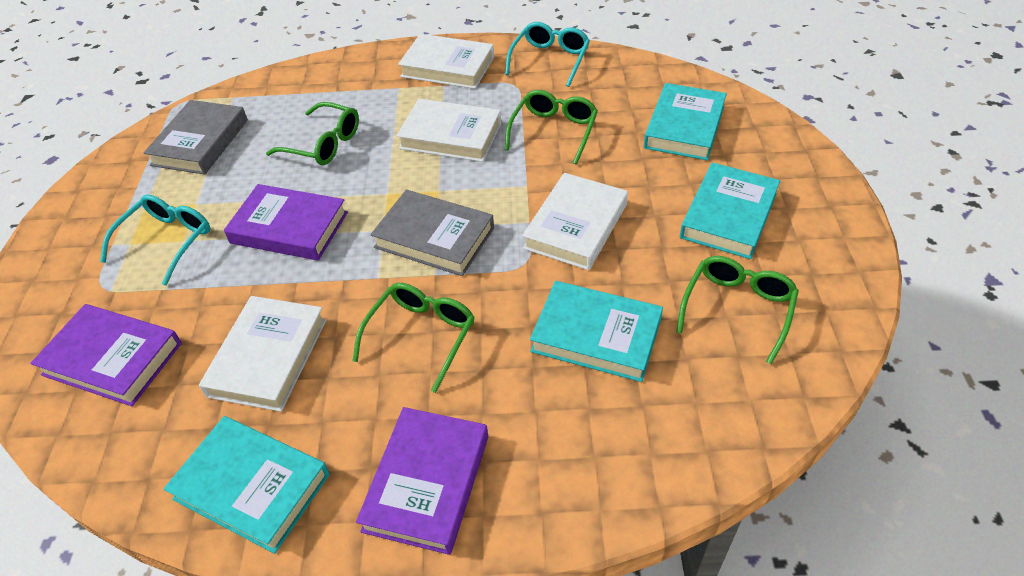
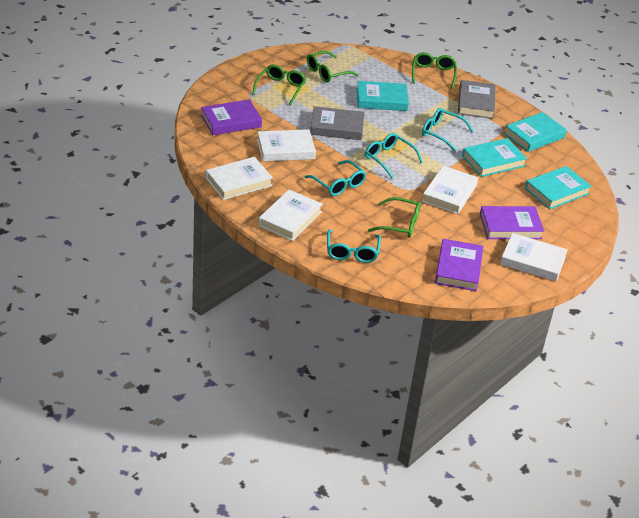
turquoise glasses: [100,195,210,286] [505,22,590,87] = 2 -> [305,160,366,196] [327,230,381,263] [365,133,423,179] [422,108,474,152] = 4
white book: [199,296,327,412] [396,99,501,162] [398,34,494,89] [522,173,628,270] = 4 -> [206,157,273,200] [257,129,316,161] [258,189,323,241] [422,166,478,214] [500,233,568,282] = 5

